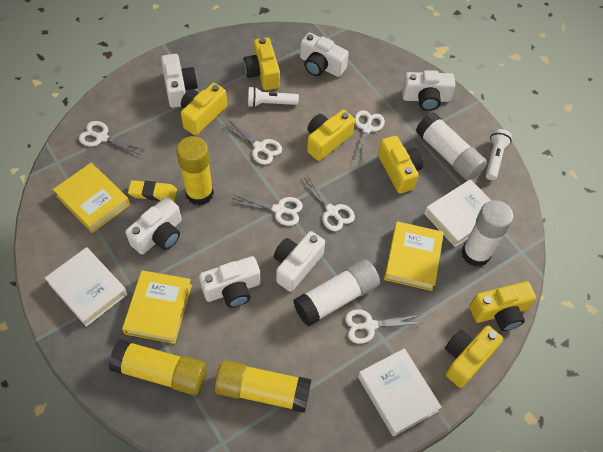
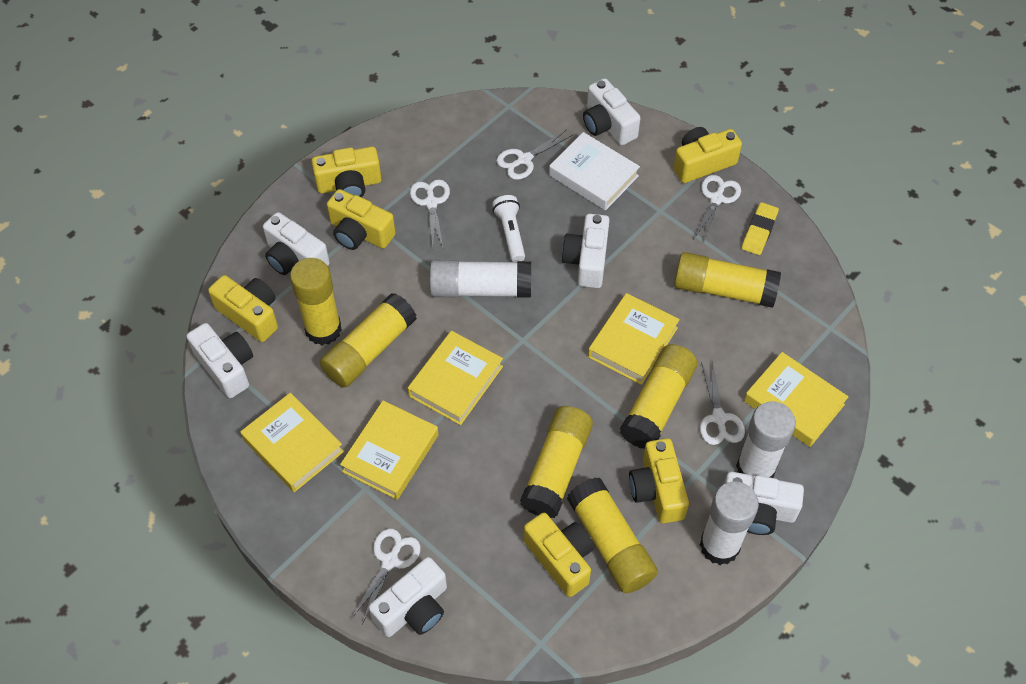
white book: [45,247,128,327] [358,348,442,437] [424,179,492,247] = 3 -> [549,132,640,211] = 1
white flashlight: [248,86,299,108] [486,129,512,180] = 2 -> [492,195,525,262] = 1
white scissors: [79,121,145,155] [224,120,282,165] [231,195,303,226] [300,175,355,231] [345,309,421,344] [353,110,385,164] = 6 -> [351,529,421,624] [410,179,450,247] [497,129,573,180] [694,175,741,242] [700,360,745,445] = 5
yellow book: [53,163,130,233] [122,270,192,344] [384,221,444,291] = 3 -> [240,393,344,492] [340,400,439,500] [408,331,503,425] [588,293,680,385] [744,352,849,447] = 5
yellow glue stick: [109,339,207,395] [176,136,214,206] [215,360,311,413] = 3 -> [290,258,342,345] [320,293,417,388] [520,406,593,518] [567,477,658,593] [620,344,697,449] [674,252,781,308] = 6

